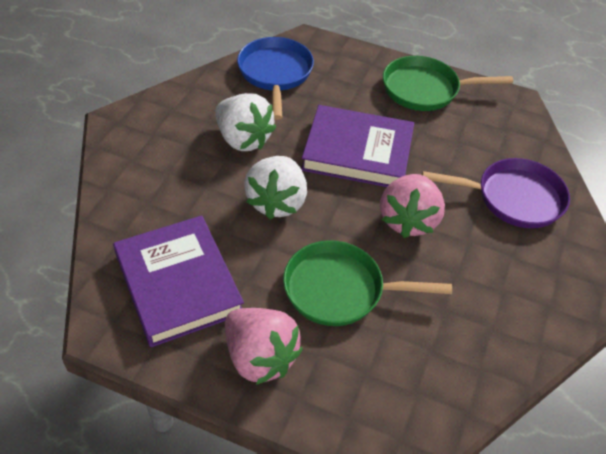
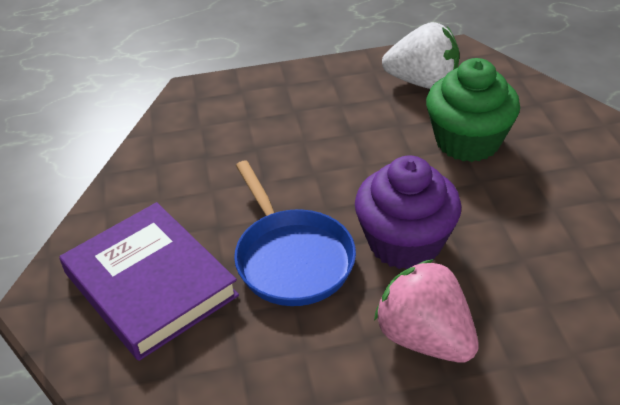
green cupcake: none = 0 -> [426,58,520,162] = 1
green pan: [283,240,452,326] [383,56,513,111] = 2 -> none = 0
pink strawberry: [225,308,303,385] [380,174,445,238] = 2 -> [374,259,479,363] = 1
purple book: [113,215,244,347] [301,105,414,187] = 2 -> [59,202,239,361] = 1
purple cupcake: none = 0 -> [355,155,462,269] = 1
purple pan: [422,158,570,228] = 1 -> none = 0
white strawberry: [215,93,276,151] [244,156,307,219] = 2 -> [382,22,460,89] = 1

